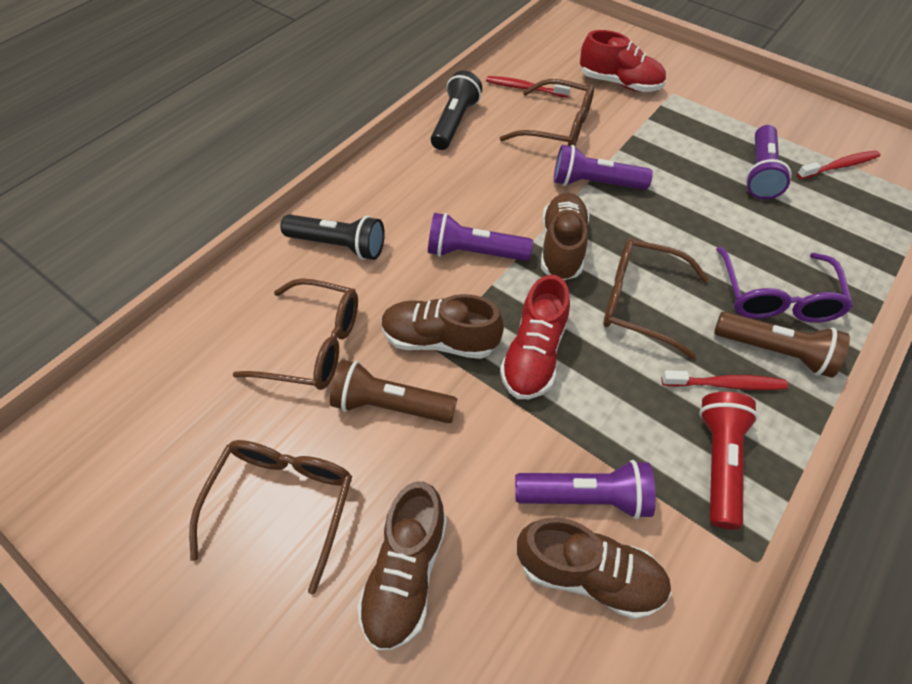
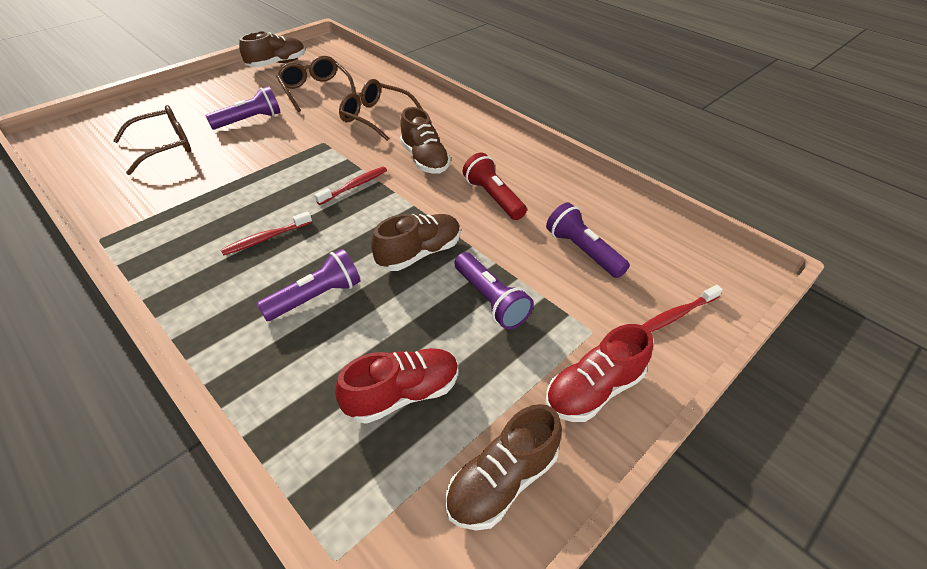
black flashlight: [280,214,385,260] [431,70,482,150] = 2 -> none = 0
brown flashlight: [330,360,457,423] [714,312,850,378] = 2 -> none = 0
brown glasses: [189,440,352,594] [232,278,358,390] [500,79,594,146] [603,238,708,359] = 4 -> [113,105,191,175] [276,56,356,112] [339,79,423,141] = 3
purple glasses: [716,247,853,323] = 1 -> none = 0

